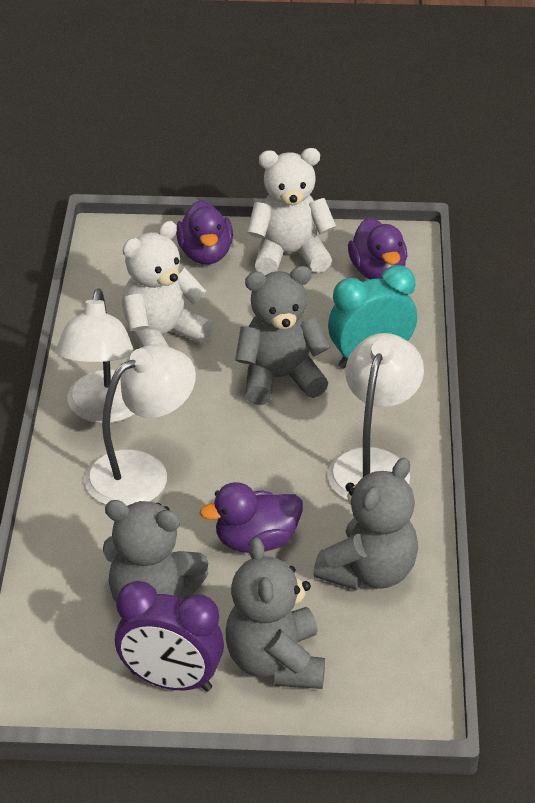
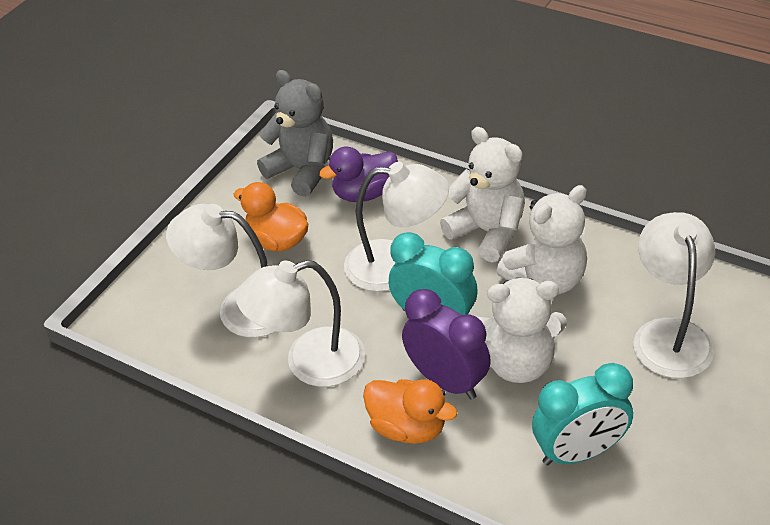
grey teddy bear: [103,500,208,601] [226,537,325,689] [235,266,331,405] [313,458,418,590] = 4 -> [257,70,333,197] = 1
orange duck: none = 0 -> [234,182,308,252] [363,379,457,444] = 2
purple duck: [176,200,233,264] [200,482,303,553] [348,218,407,279] = 3 -> [319,146,398,202] = 1
turquoise clock: [328,265,417,369] = 1 -> [389,232,478,315] [532,363,633,465] = 2
white lamp: [56,289,134,423] [84,344,196,506] [327,333,424,501] = 3 -> [166,204,276,337] [236,260,365,387] [344,162,449,292] [634,212,715,378] = 4
white teddy bear: [122,221,213,348] [247,148,336,275] = 2 -> [440,127,525,262] [477,278,567,383] [496,185,587,294] = 3

